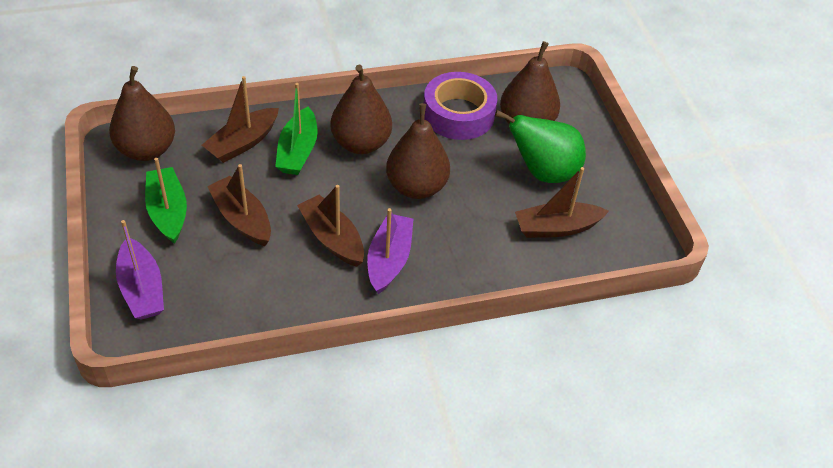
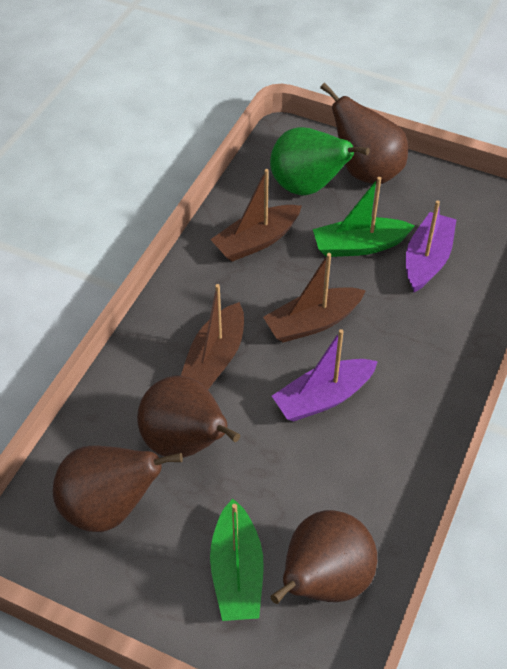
brown boat: [202,76,279,163] [207,164,271,246] [297,185,364,267] [515,167,609,238] = 4 -> [181,284,244,390] [210,169,302,262] [263,253,366,343] = 3
purple tape: [424,72,497,140] = 1 -> none = 0

